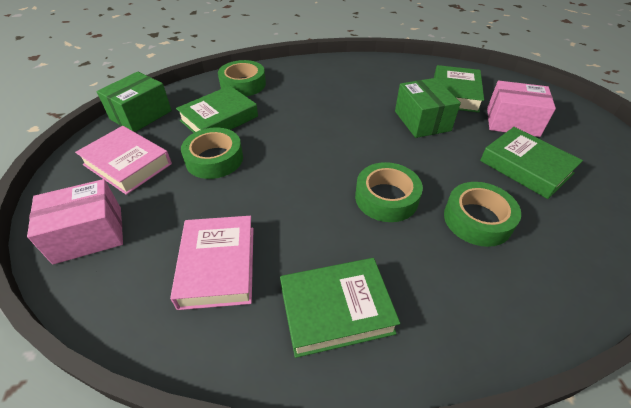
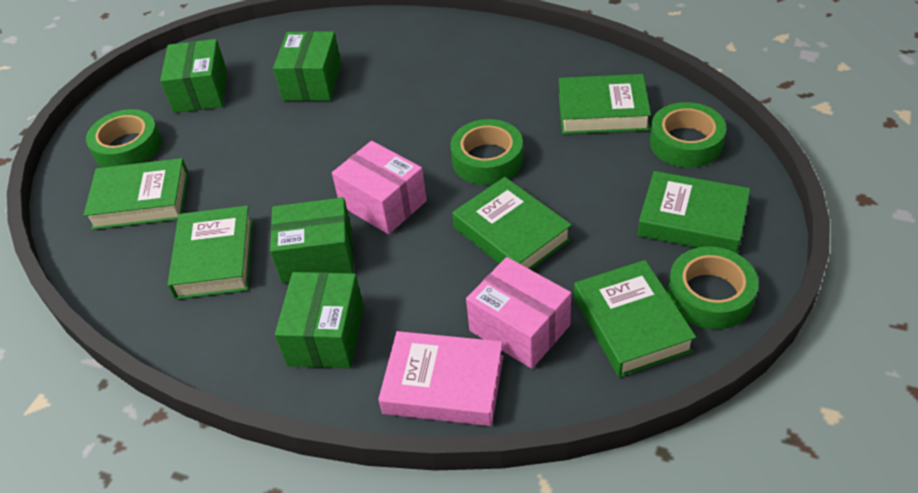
green book: [176,86,258,133] [280,258,400,358] [434,65,484,113] [480,127,583,199] = 4 -> [84,158,189,230] [168,205,253,299] [452,177,572,270] [559,74,651,134] [574,260,696,377] [637,171,750,253] = 6
green box: [97,72,172,132] [395,78,461,138] = 2 -> [160,39,227,113] [270,197,354,283] [273,31,341,101] [275,272,364,368] = 4
pink book: [75,126,172,195] [170,216,254,310] = 2 -> [378,331,503,426] = 1

